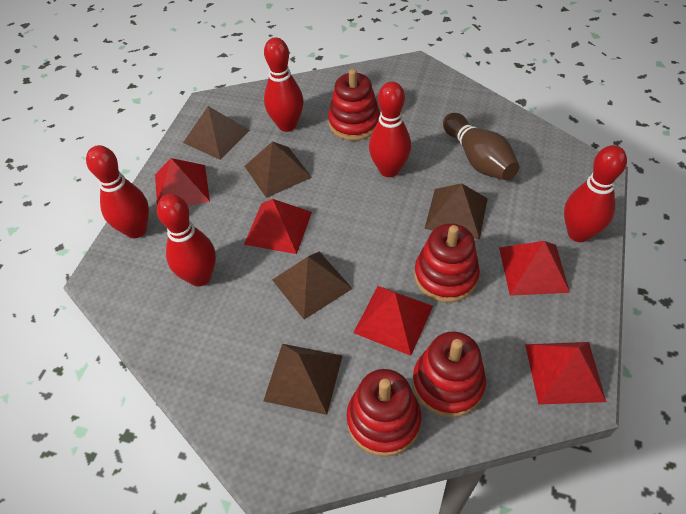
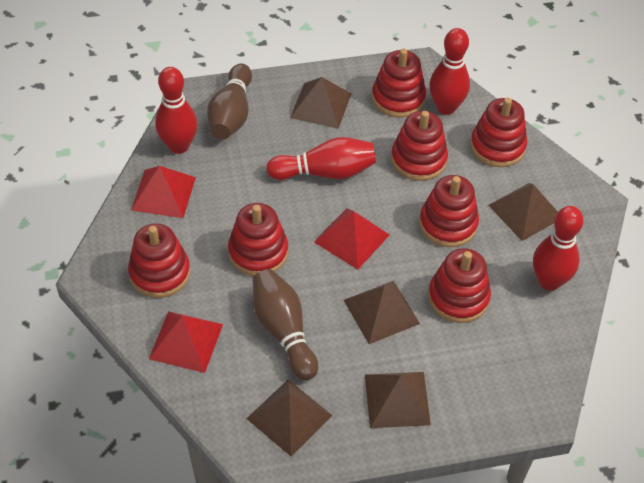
brown bowling pin: [443,113,520,180] = 1 -> [207,64,252,140] [253,269,318,381] = 2
red bowling pin: [86,145,149,238] [157,194,216,287] [264,37,303,132] [369,82,411,177] [564,145,627,242] = 5 -> [155,67,197,154] [266,137,376,180] [429,28,470,115] [533,206,583,291] = 4
red pyramid: [155,158,210,206] [244,199,312,254] [354,286,433,356] [499,241,570,296] [525,342,606,405] = 5 -> [131,166,196,218] [149,311,223,373] [314,208,390,270] = 3
red stacking toy: [328,69,380,141] [347,369,421,457] [412,332,486,417] [414,223,480,303] = 4 -> [128,223,190,298] [228,203,288,276] [372,49,426,118] [391,111,448,181] [419,175,479,247] [428,248,491,323] [470,98,527,167] = 7

